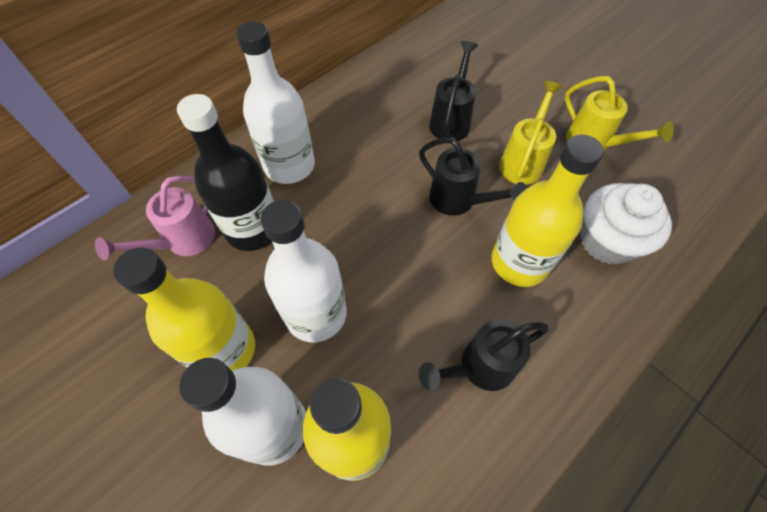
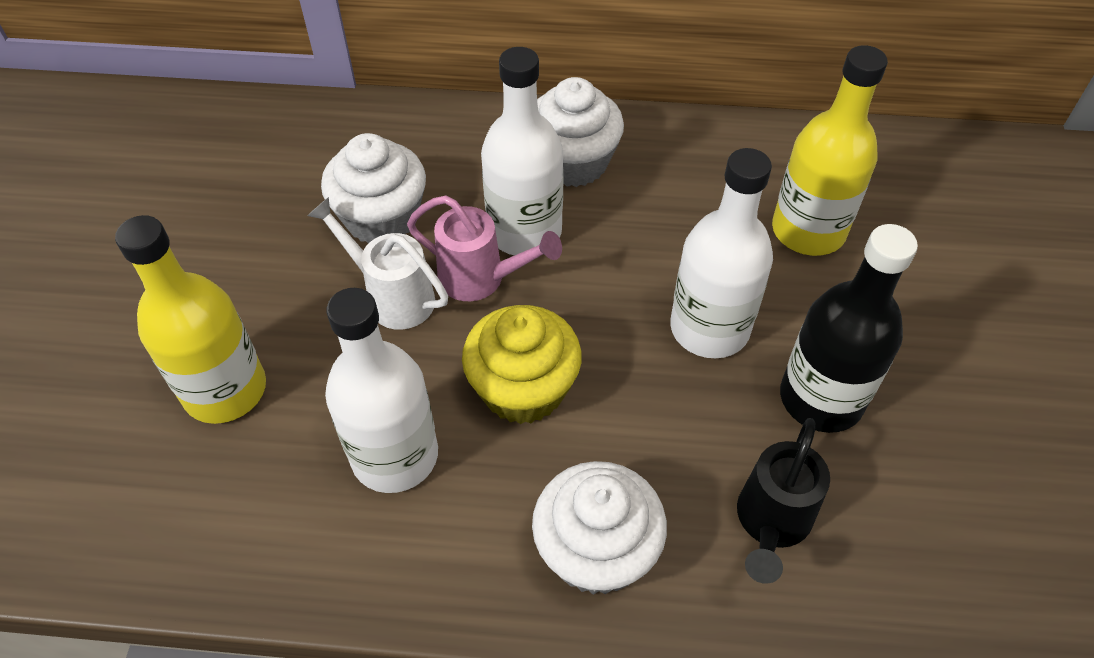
black watering can: [419,137,527,216] [419,319,549,391] [429,41,478,141] = 3 -> [737,418,830,584] = 1
white cupcake: [580,183,672,265] = 1 -> [321,133,426,243] [532,461,667,595] [537,77,624,187] = 3
white watering can: none = 0 -> [307,197,448,330] = 1
yellow bottle: [113,247,255,371] [303,378,391,481] [492,135,604,287] = 3 -> [115,215,266,424] [772,45,888,256] = 2
yellow cupcake: none = 0 -> [462,305,582,424] = 1
yellow watering can: [499,81,563,185] [565,76,674,151] = 2 -> none = 0

